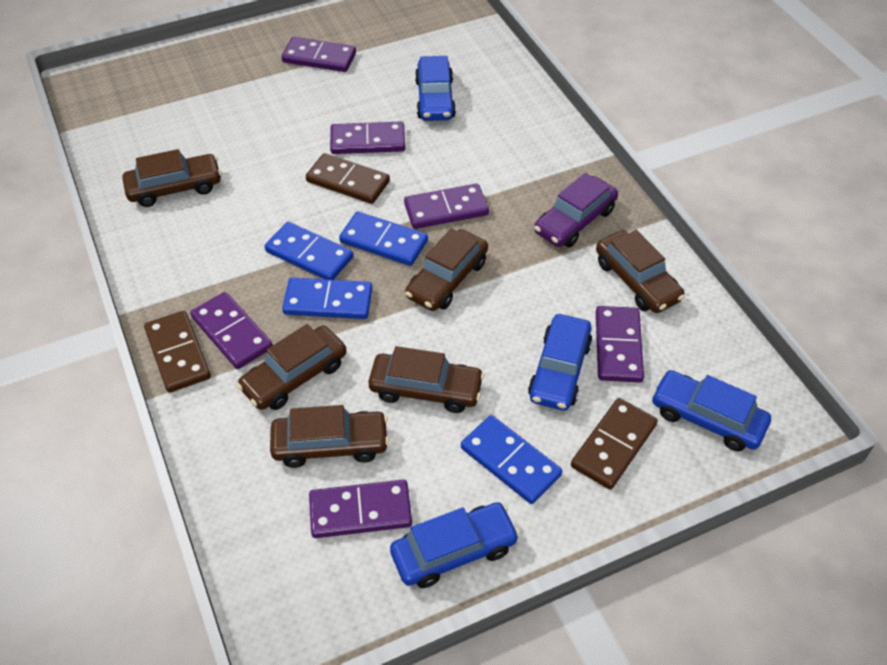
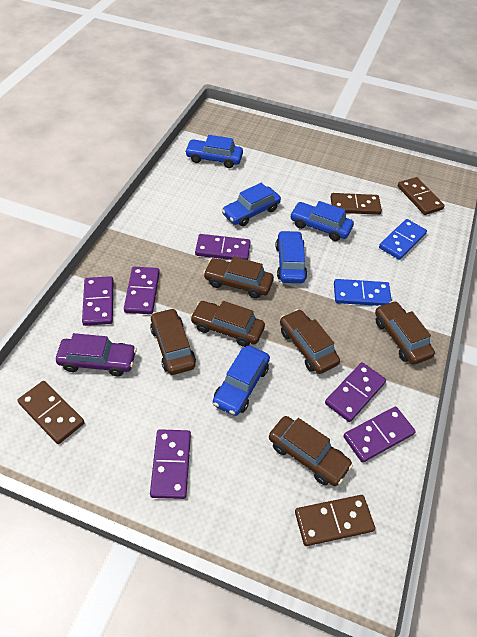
blue car: [390,502,520,588] [415,56,456,121] [528,314,593,410] [651,370,771,451] = 4 -> [185,135,243,168] [213,346,270,416] [222,183,281,226] [275,230,307,283] [290,201,354,241] = 5
blue domino: [265,222,353,280] [282,277,372,319] [339,211,428,266] [461,415,562,504] = 4 -> [334,279,392,306] [379,219,427,260] = 2
brown domino: [144,311,211,393] [306,153,390,204] [571,398,658,490] = 3 -> [17,381,85,444] [295,495,375,546] [331,193,382,215] [398,177,445,215] = 4

